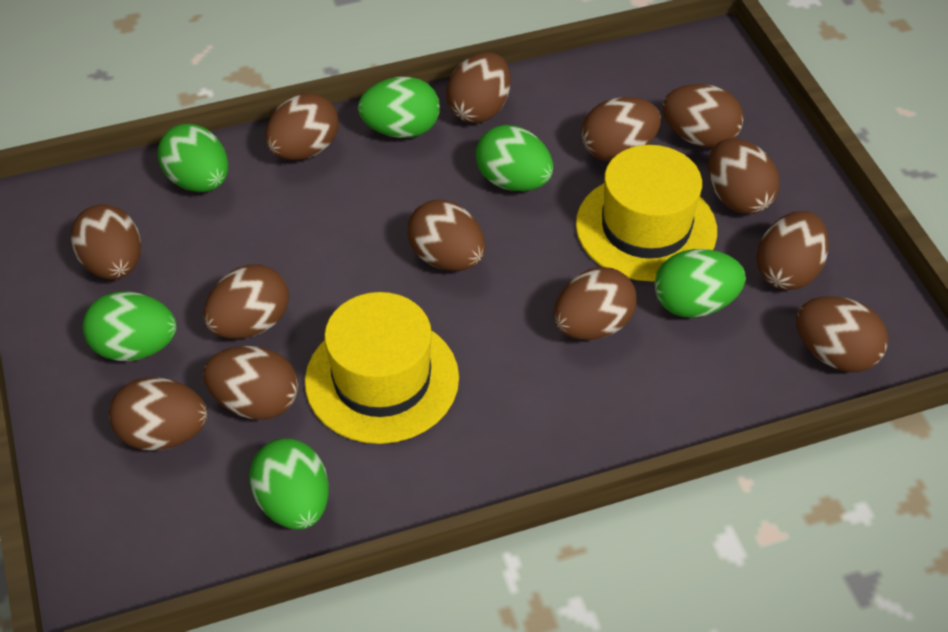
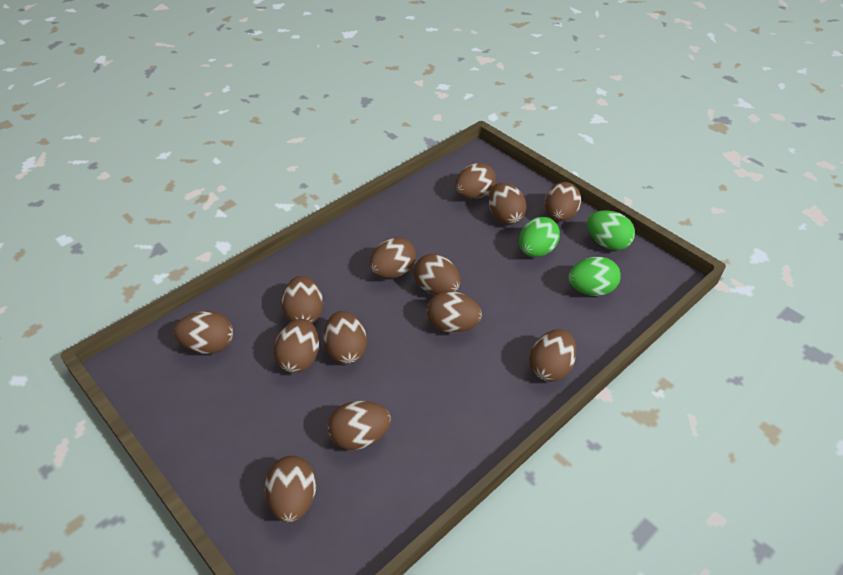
green egg: [83,292,177,361] [158,124,228,192] [249,439,329,530] [358,77,440,138] [475,125,553,191] [654,249,746,318] = 6 -> [519,217,560,257] [568,257,621,296] [587,210,635,250] = 3
yellow hat: [305,292,459,444] [576,145,717,281] = 2 -> none = 0

